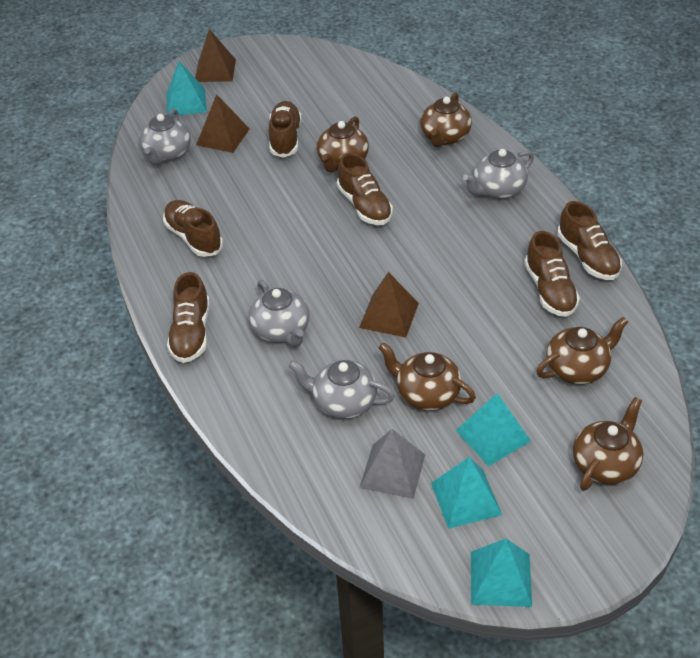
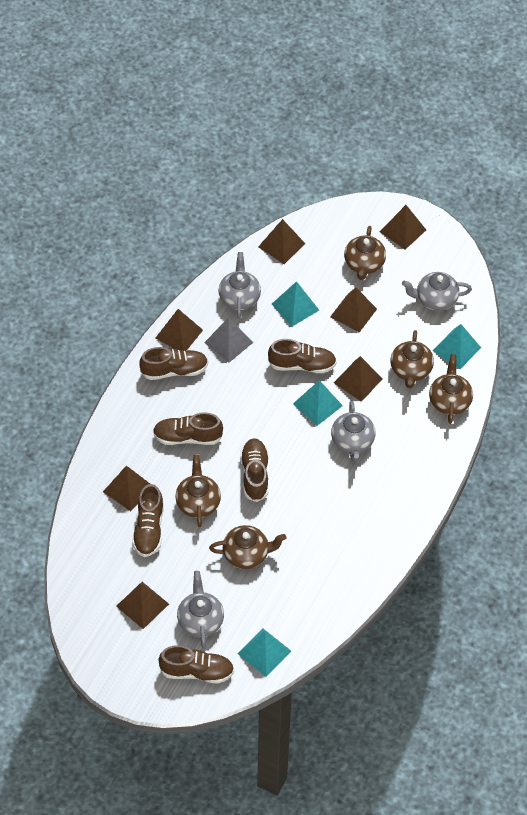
brown pyramid: [195,29,236,82] [196,94,250,153] [359,272,419,337] = 3 -> [103,465,150,511] [116,582,169,629] [155,309,203,351] [258,219,305,264] [330,287,377,333] [334,356,382,402] [380,205,426,250] = 7

